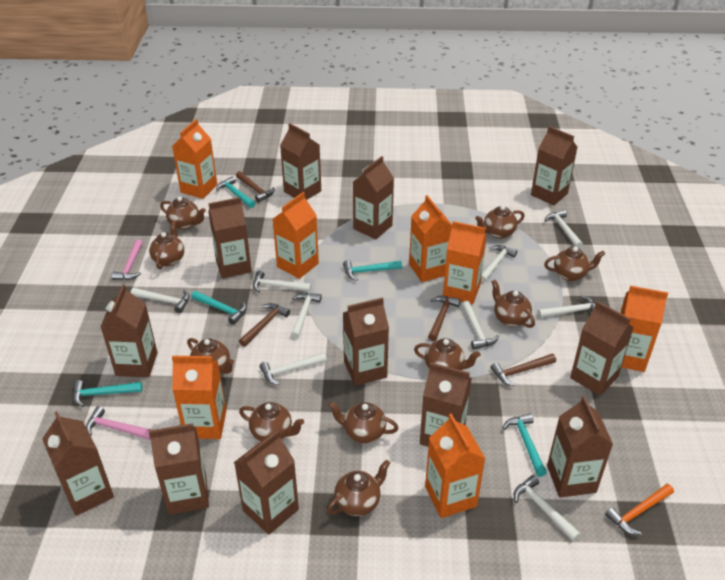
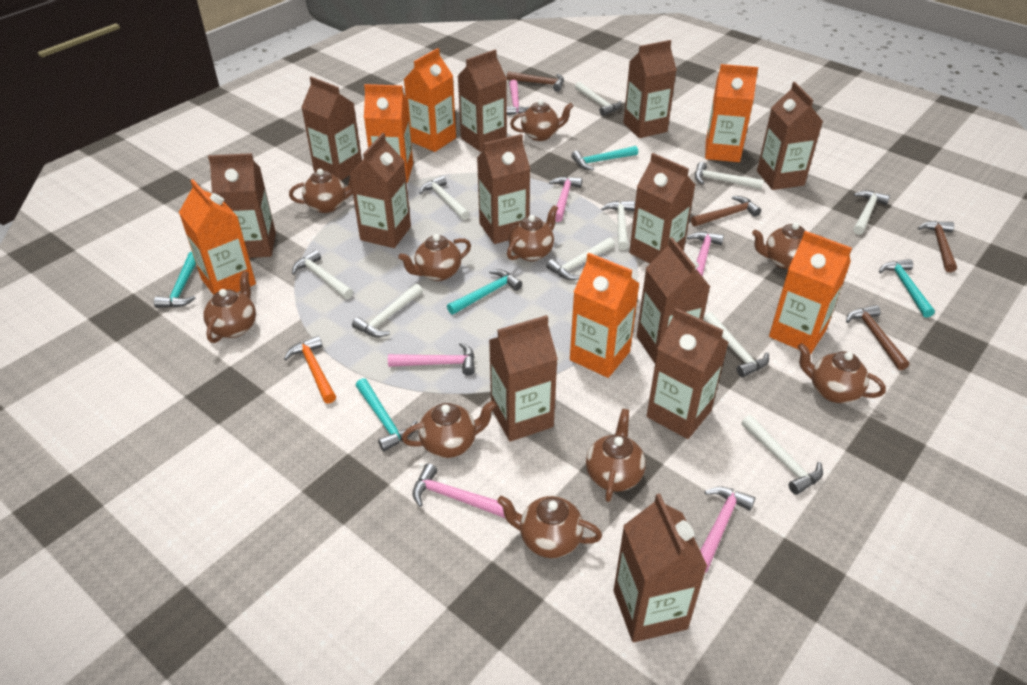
orange carton: [172,119,217,199] [172,356,226,439] [273,192,319,279] [409,195,452,282] [425,413,485,518] [443,221,487,304] [620,286,668,372] = 7 -> [179,179,256,295] [364,84,413,183] [403,48,456,152] [570,253,640,378] [705,64,758,162] [769,231,852,354] = 6
pink hammer: [86,406,151,440] [112,239,143,280] = 2 -> [388,342,475,376] [413,464,505,518] [507,80,531,115] [549,176,582,222] [687,232,724,277] [700,486,755,573] = 6
white hammer: [131,288,189,313] [253,271,311,293] [259,353,327,385] [291,293,322,339] [461,301,499,350] [481,245,517,283] [513,475,581,541] [538,295,595,318] [544,210,583,248] = 9 -> [292,250,353,299] [352,283,423,337] [419,175,470,220] [546,238,615,280] [575,82,622,116] [601,201,635,250] [695,162,764,190] [703,312,769,377] [741,415,823,495] [853,191,890,235] = 10

